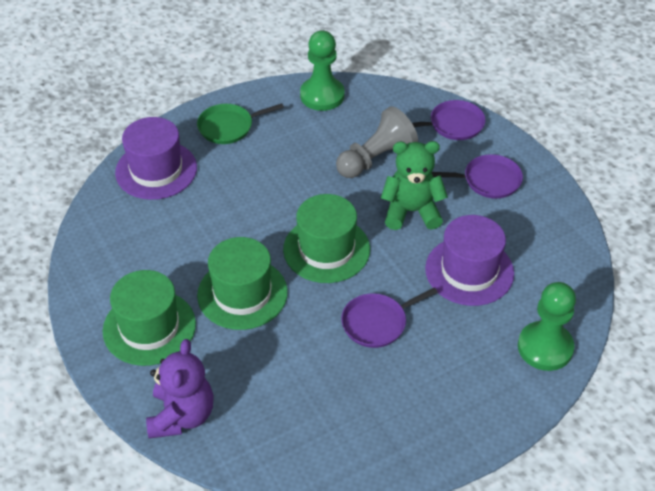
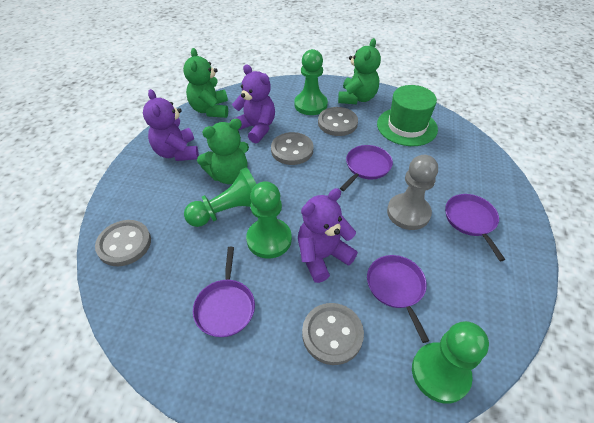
green hat: [103,270,196,366] [197,237,288,330] [283,194,370,283] = 3 -> [377,85,438,146] = 1
green pan: [197,103,284,144] = 1 -> none = 0
green pawn: [300,30,345,111] [518,282,576,371] = 2 -> [184,167,257,227] [246,181,292,259] [294,49,328,115] [412,321,489,404] = 4
green teddy bear: [381,141,448,230] = 1 -> [183,48,228,118] [197,118,249,184] [338,38,381,104] = 3
grey button: none = 0 -> [95,220,151,266] [271,132,313,165] [302,303,364,365] [318,107,358,136] = 4
purple hat: [115,117,197,200] [425,215,514,306] = 2 -> none = 0
purple pan: [341,287,438,348] [412,100,486,140] [431,154,523,199] = 3 -> [193,247,255,337] [340,145,393,191] [367,255,429,343] [445,194,505,261] = 4
purple teddy bear: [146,339,214,439] = 1 -> [143,89,199,161] [230,64,275,143] [298,188,358,283] = 3

